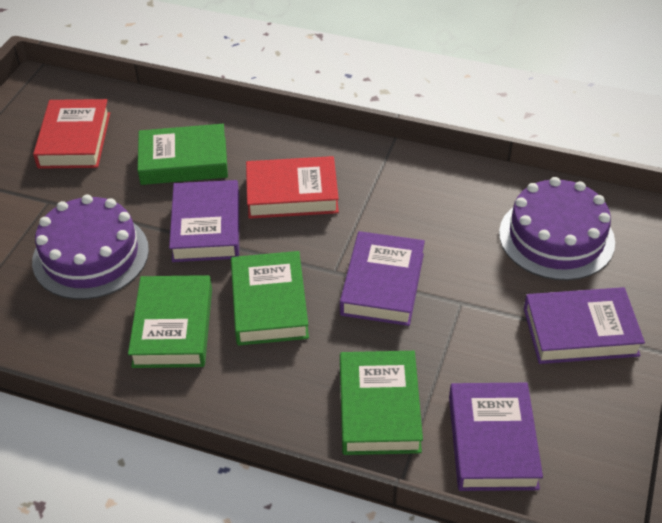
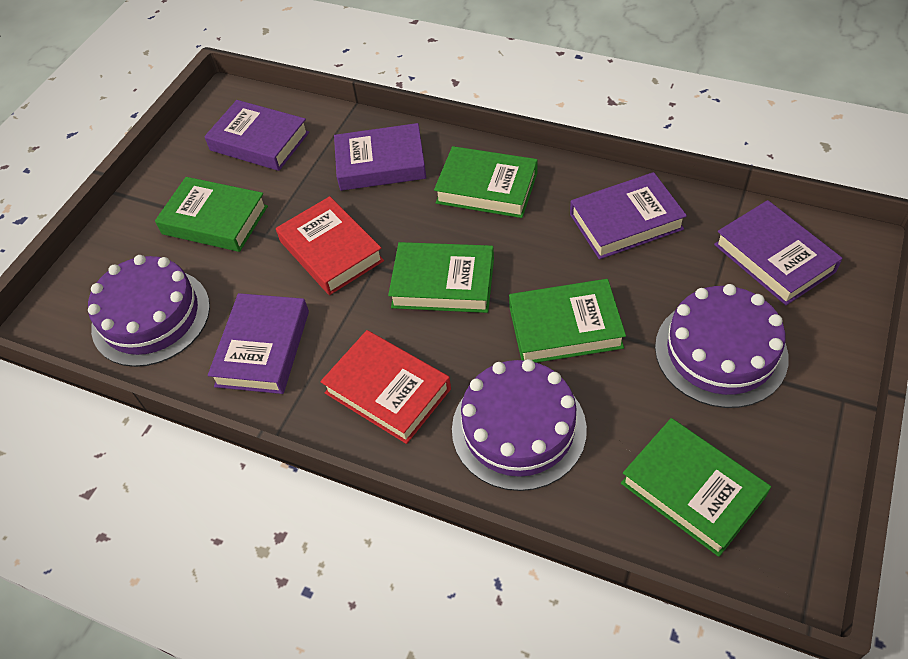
green book: [128,275,212,368] [138,124,228,185] [231,251,309,346] [340,351,423,455] = 4 -> [155,177,268,252] [388,242,494,313] [434,146,538,218] [509,279,626,363] [621,418,771,557] = 5
purple book: [169,180,239,262] [340,231,425,326] [449,383,543,491] [524,287,645,364] = 4 -> [204,100,309,171] [208,293,309,394] [334,123,426,191] [570,172,687,259] [714,200,843,305] = 5
purple cake: [32,195,149,299] [499,177,615,280] = 2 -> [88,255,210,367] [452,359,587,491] [655,284,789,408] = 3

